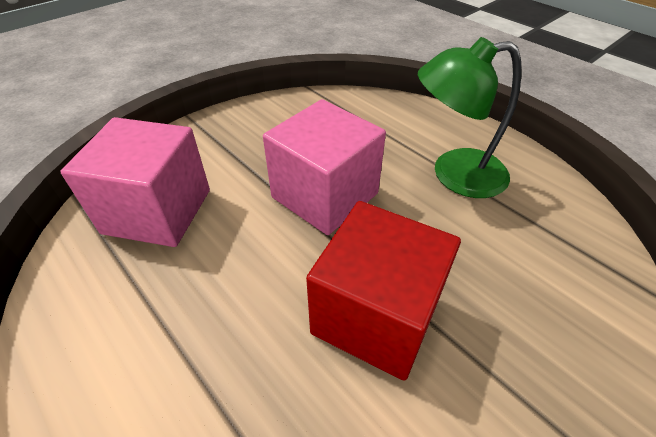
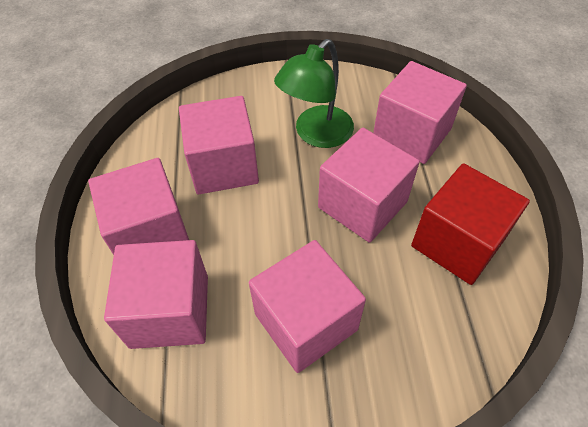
pink cube: [60,117,210,247] [263,99,386,235] = 2 -> [88,158,189,255] [104,240,208,349] [179,96,259,194] [249,240,366,373] [318,128,420,243] [373,61,467,164] = 6

